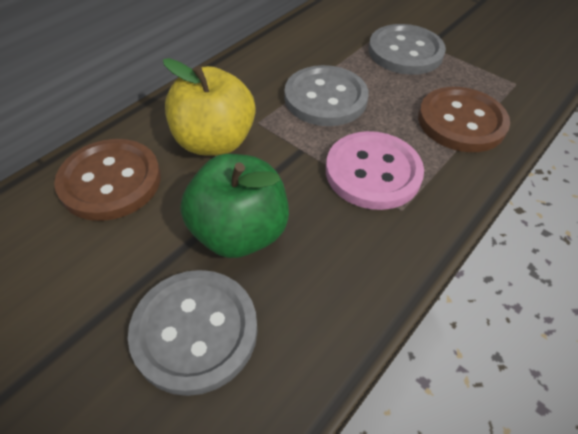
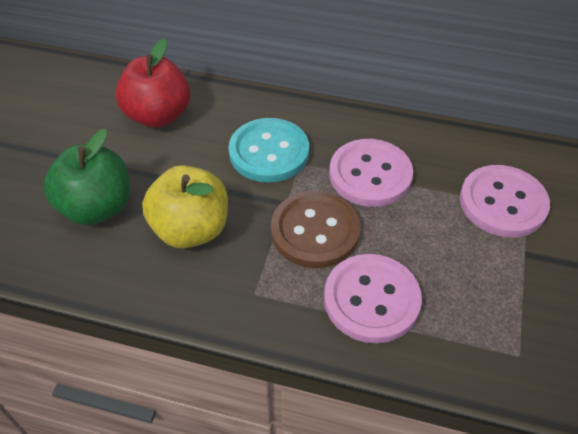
brown button: [54,139,161,221] [418,87,510,152] = 2 -> [271,191,360,268] = 1
grey button: [128,270,258,396] [284,65,369,126] [368,24,446,75] = 3 -> none = 0
pink button: [326,131,424,210] = 1 -> [324,254,422,343] [329,139,413,207] [460,165,550,237] = 3
red apple: none = 0 -> [116,38,190,128] = 1
turquoise button: none = 0 -> [229,118,309,182] = 1

